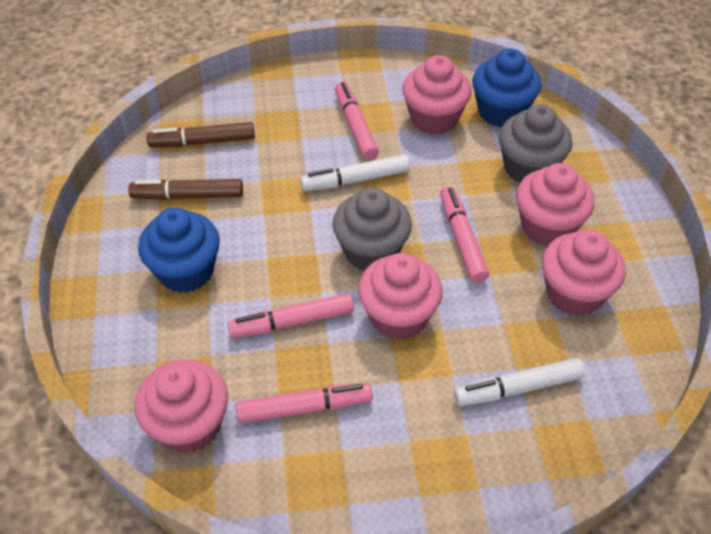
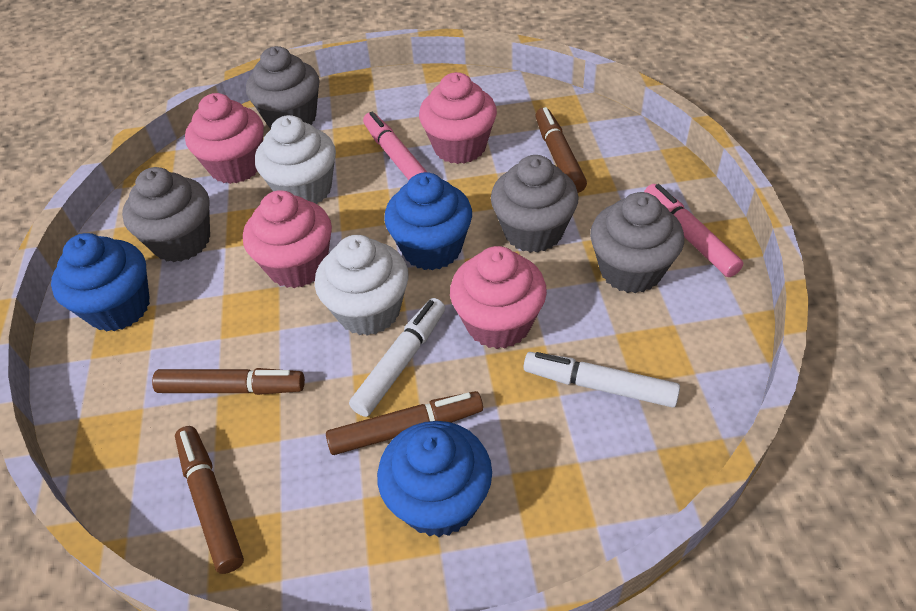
blue cupcake: [138,207,220,293] [472,48,541,127] = 2 -> [51,233,150,332] [377,421,492,537] [384,172,472,270] = 3
brown marker: [128,179,243,200] [146,122,255,147] = 2 -> [152,368,305,395] [175,426,244,574] [326,391,483,455] [535,107,587,193] = 4
grey cupcake: [332,188,412,271] [499,104,572,183] = 2 -> [122,167,210,262] [246,46,319,128] [491,155,579,253] [590,192,684,293] = 4
pink cupcake: [135,359,228,454] [358,253,443,340] [402,55,471,135] [516,163,594,247] [542,230,626,316] = 5 -> [185,93,264,184] [243,190,332,288] [419,72,497,164] [450,246,547,349] = 4
pink marker: [228,293,354,338] [236,383,373,423] [335,82,379,160] [440,186,489,283] = 4 -> [363,112,427,180] [644,184,743,277] = 2
white cupcake: none = 0 -> [255,115,336,204] [315,235,409,336] = 2

